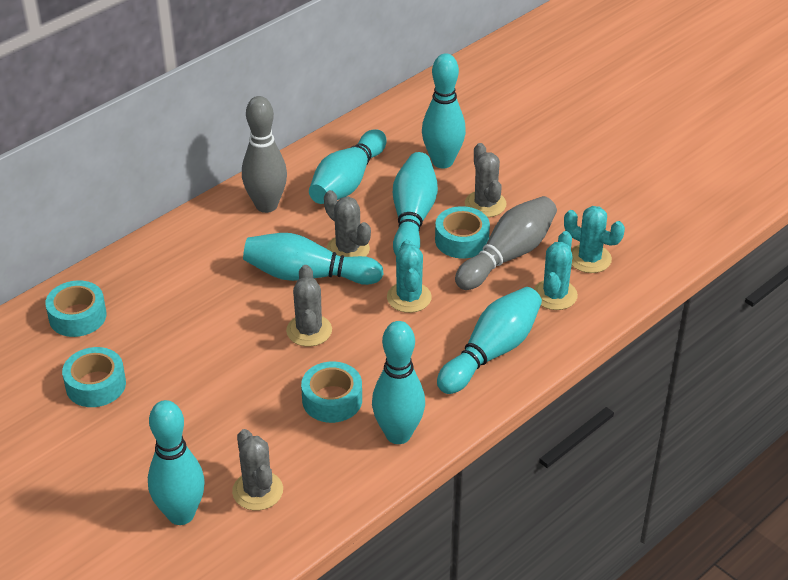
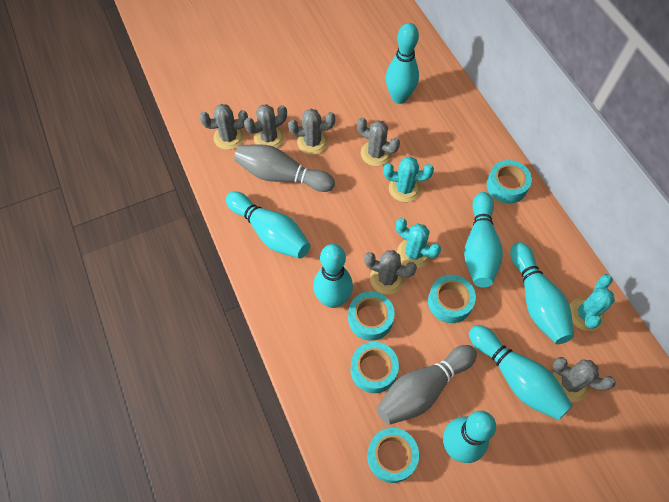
grey cactus: [232,429,283,510] [286,265,332,347] [324,190,371,257] [465,143,507,217] = 4 -> [199,104,248,150] [244,104,287,148] [288,109,335,155] [357,117,400,166] [364,250,417,294] [553,357,616,402] = 6
turquoise tape: [45,280,106,337] [62,347,126,407] [301,362,362,423] [435,206,490,259] = 4 -> [348,291,395,341] [351,342,399,393] [367,428,419,483] [428,275,476,323] [487,160,532,204] = 5

